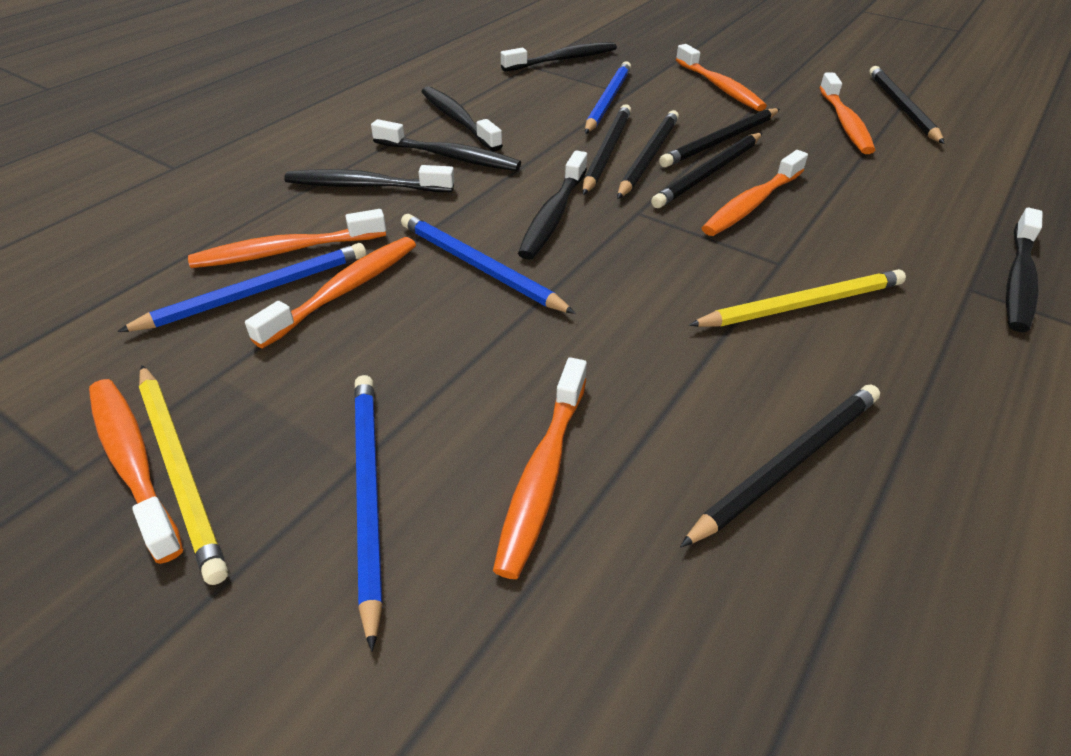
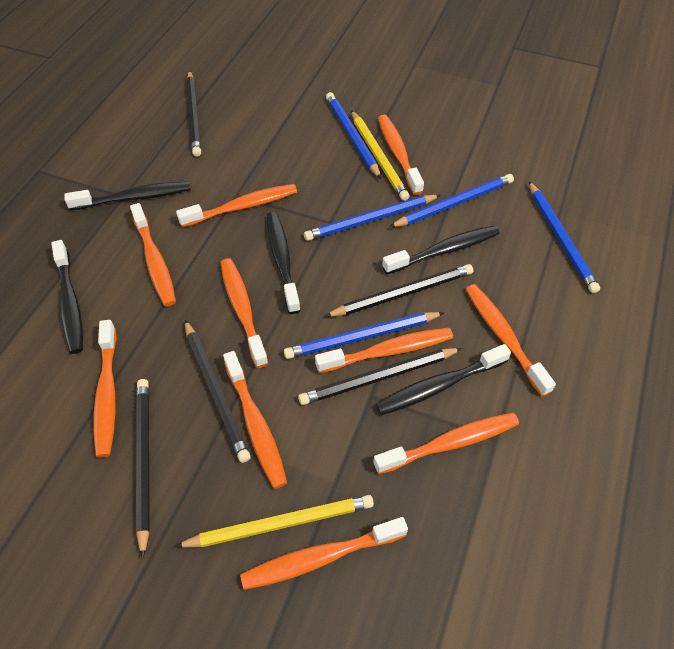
black pencil: [582,104,631,195] [617,110,679,199] [651,133,762,208] [659,108,780,167] [680,385,880,547] [869,66,945,144] = 6 -> [136,379,150,559] [185,320,251,463] [186,70,201,157] [298,348,462,405] [325,264,473,317] = 5
black toothbrush: [284,165,454,192] [371,119,521,171] [421,86,503,152] [501,42,617,72] [518,150,587,260] [1006,208,1043,332] = 6 -> [51,240,83,354] [64,181,191,210] [266,212,301,314] [376,344,511,415] [382,225,499,274] = 5
blue pencil: [117,243,366,332] [354,375,383,652] [401,214,576,314] [585,61,631,134] = 4 -> [284,312,445,359] [304,195,440,241] [326,92,381,179] [390,174,514,227] [529,181,600,293] = 5
orange toothbrush: [89,379,183,564] [188,209,386,268] [245,237,416,348] [493,357,587,579] [676,44,767,111] [701,150,808,236] [819,73,875,154] = 7 -> [94,320,116,458] [130,203,176,306] [176,184,297,227] [220,258,268,368] [223,351,287,489] [240,517,408,590] [315,328,453,373] [373,413,519,474] [378,115,424,195] [465,284,556,396] = 10

